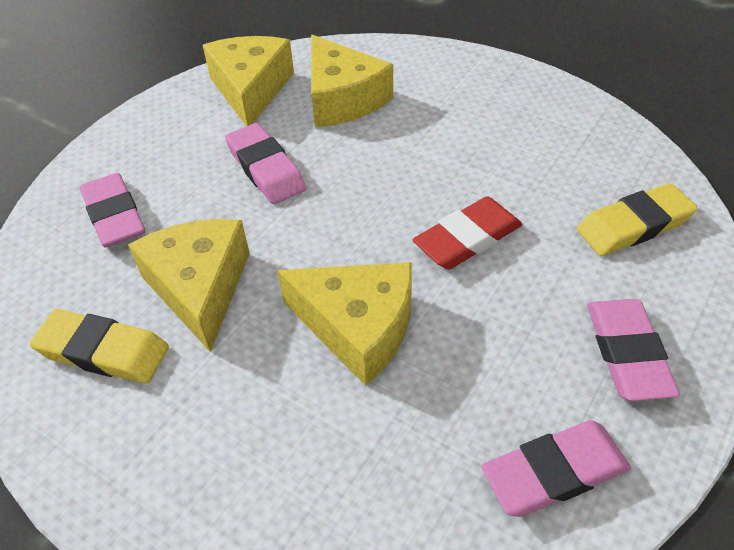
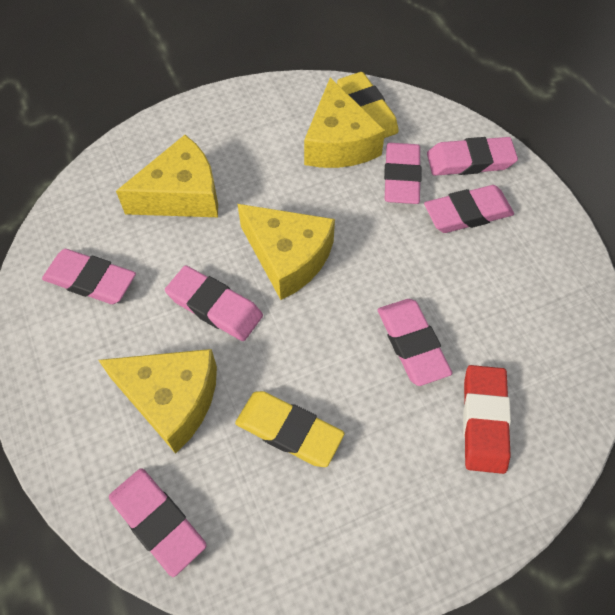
pink eraser: [80,173,145,248] [225,123,306,204] [481,420,631,517] [587,299,680,401] = 4 -> [42,249,136,304] [109,468,207,577] [165,265,263,341] [378,299,452,386] [384,143,421,204] [424,185,514,233] [427,137,518,176] = 7

